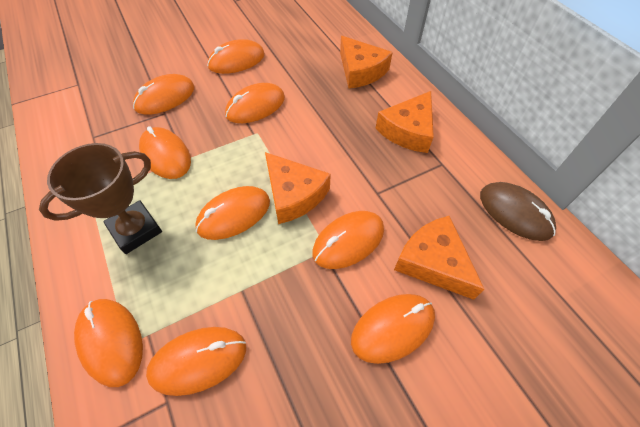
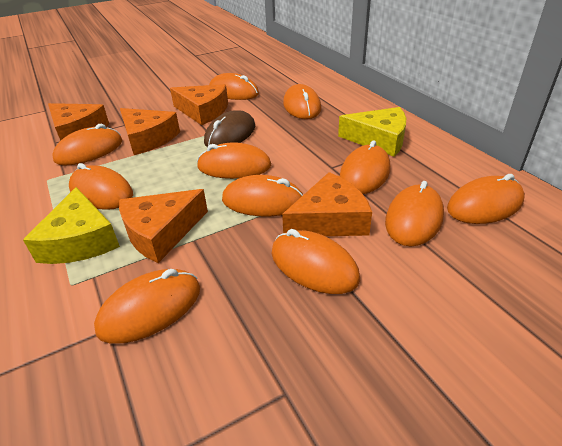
brown trophy: [39,143,162,254] = 1 -> none = 0
orange cheese: [265,152,331,224] [340,36,393,89] [375,91,434,153] [394,216,484,300] = 4 -> [48,103,109,141] [119,189,208,263] [120,108,180,155] [170,84,228,125] [282,172,372,236] = 5
orange mouse: [74,299,143,387] [133,74,195,115] [139,126,191,179] [146,327,246,396] [195,186,270,240] [207,39,265,74] [225,83,285,123] [312,211,384,269] [351,294,435,364] = 9 -> [52,124,122,166] [69,163,133,210] [94,269,200,343] [197,143,271,179] [209,73,259,100] [222,175,303,217] [271,229,360,294] [283,84,321,119] [339,140,390,194] [385,181,444,247] [447,174,525,224] = 11
yellow cheese: none = 0 -> [23,187,120,264] [338,107,406,157] = 2

